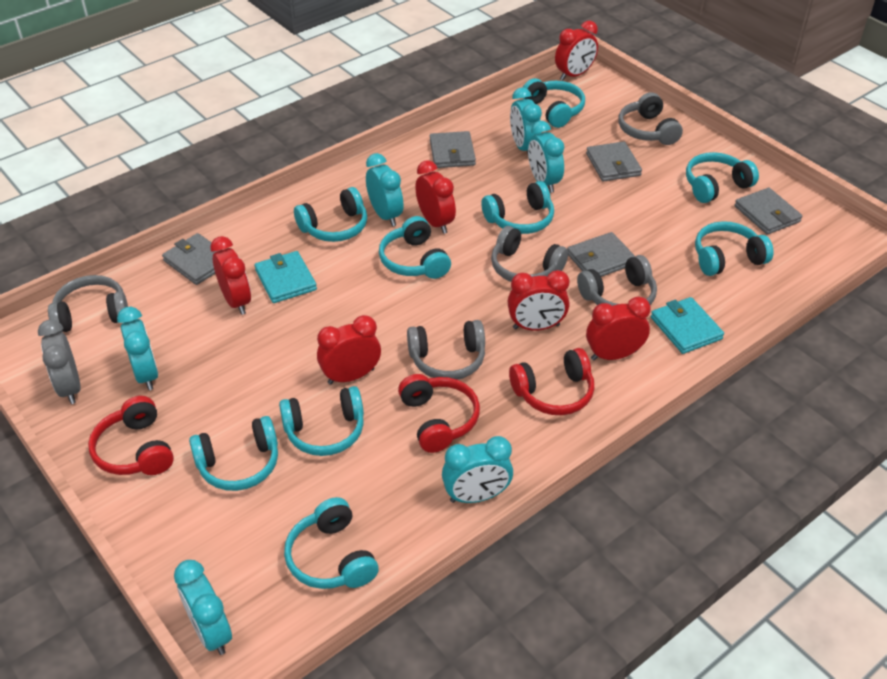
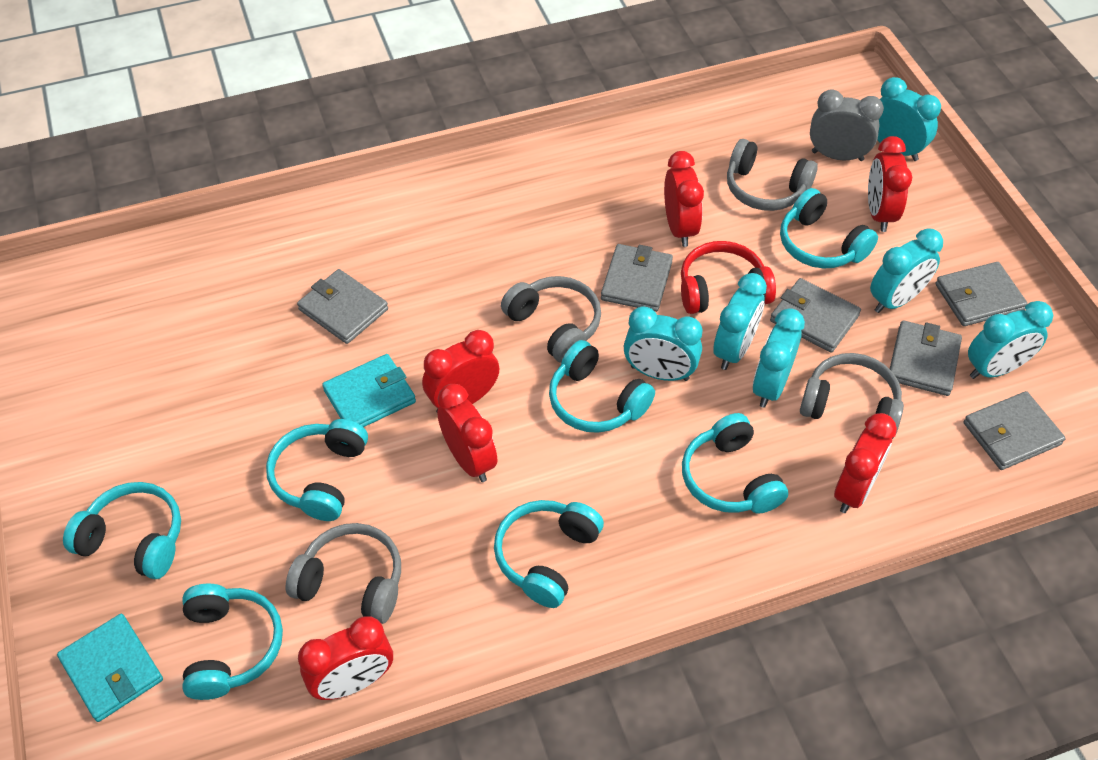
grey headphones: [48,275,128,332] [407,320,485,380] [491,226,568,282] [577,255,657,306] [618,92,683,145] = 5 -> [286,523,401,624] [501,276,601,363] [727,139,818,211] [800,353,904,439] = 4
grey wallet: [162,233,220,285] [430,131,476,168] [567,232,635,277] [586,141,642,182] [734,188,803,235] = 5 -> [297,269,388,344] [601,244,673,312] [770,278,861,353] [890,320,962,396] [935,262,1028,326] [963,391,1066,470] = 6
red headphones: [88,396,174,475] [398,374,480,453] [509,348,595,415] = 3 -> [681,241,776,314] = 1
turquoise headphones: [189,416,278,491] [279,386,364,456] [284,497,379,589] [294,187,367,242] [379,216,451,279] [481,181,554,234] [523,78,585,128] [686,152,759,203] [695,221,774,276] = 9 -> [63,482,181,579] [182,584,283,700] [266,419,368,521] [494,500,604,608] [549,340,655,433] [682,413,788,514] [780,188,878,268] = 7

